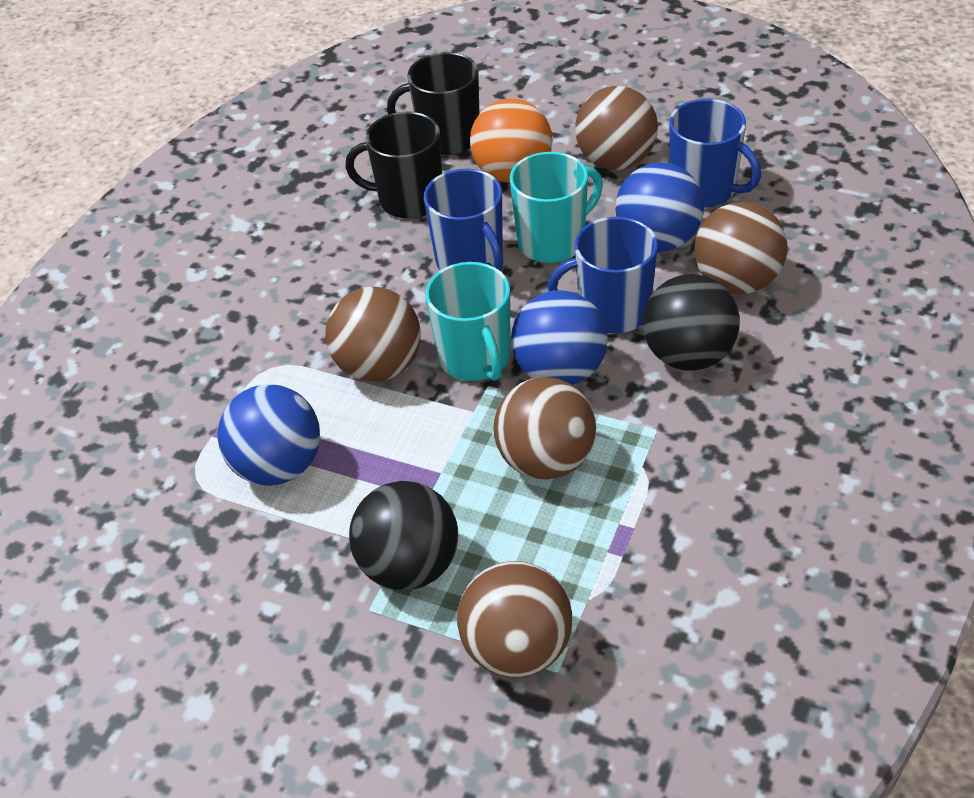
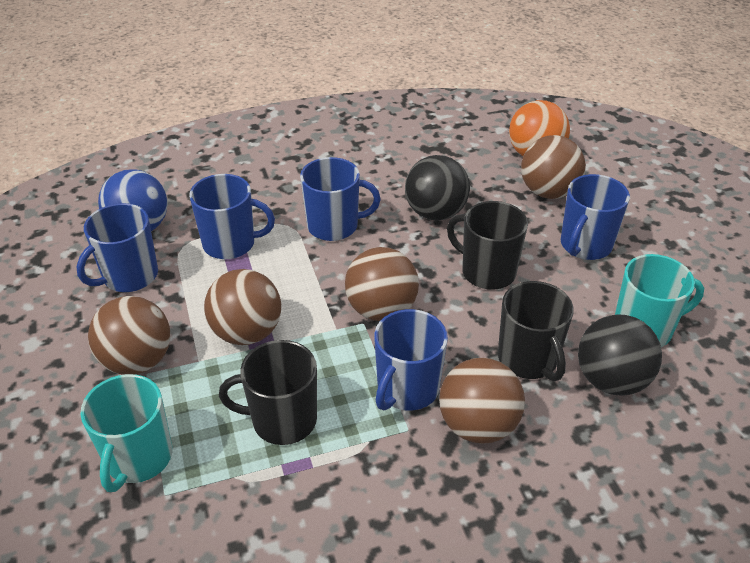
black mug: [345,112,442,219] [387,52,480,155] = 2 -> [219,340,317,445] [447,201,528,290] [498,281,574,381] = 3
blue ball: [217,384,320,486] [511,290,608,385] [615,163,704,252] = 3 -> [98,169,168,231] = 1
blue mug: [424,169,503,271] [548,217,658,334] [669,99,761,207] = 3 -> [77,203,158,292] [189,174,275,259] [300,157,381,241] [374,309,448,411] [561,174,630,260] = 5

